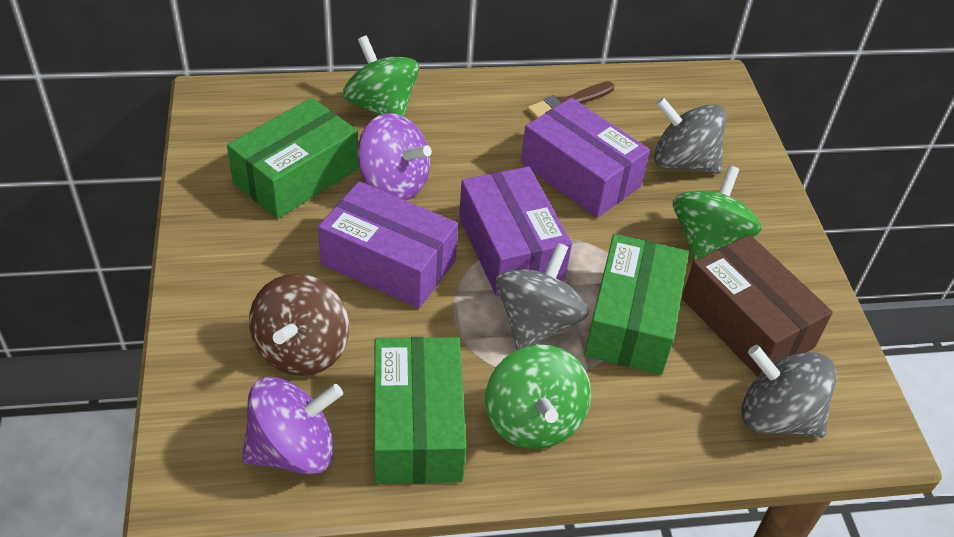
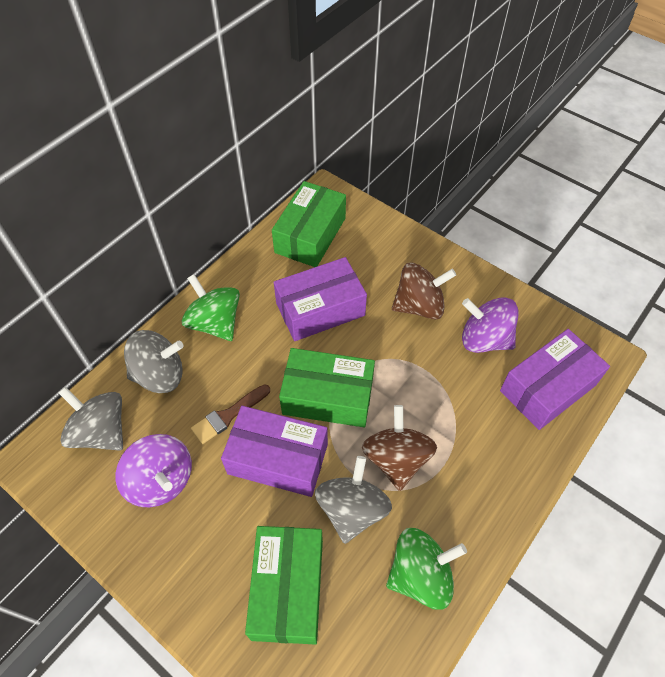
brown box: [682,235,833,377] = 1 -> none = 0
brown spinning top: [249,274,349,376] = 1 -> [362,405,437,491] [392,262,456,319] = 2
green spinning top: [343,36,419,117] [485,345,591,449] [673,166,761,261] = 3 -> [182,274,240,341] [386,528,467,610] = 2

